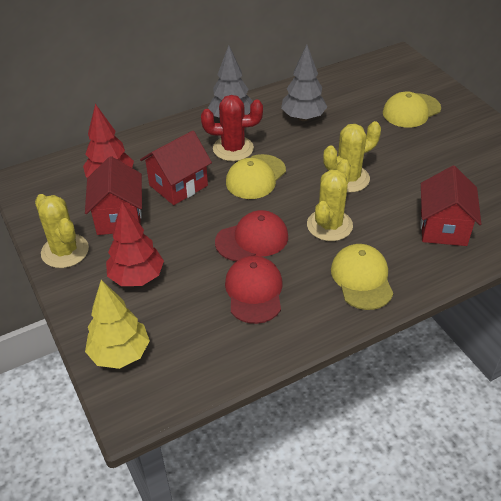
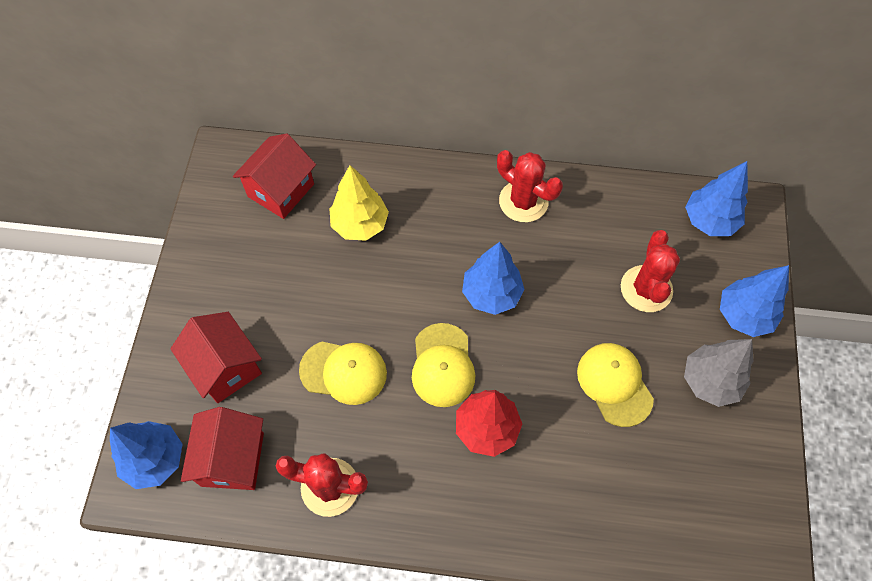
blue tree: none = 0 -> [110,421,182,489] [462,242,525,315] [685,161,748,236] [720,265,789,337] = 4
grey tree: [208,45,253,118] [281,45,327,121] = 2 -> [684,339,753,407] = 1
red cactus: [201,95,263,161] = 1 -> [276,453,368,517] [497,150,563,222] [621,230,680,312] = 3
red cap: [215,210,288,261] [225,256,283,324] = 2 -> none = 0
red tree: [83,104,134,178] [106,202,164,286] = 2 -> [456,390,522,457] = 1
yellow cactus: [35,194,89,268] [307,159,353,241] [323,121,381,193] = 3 -> none = 0

